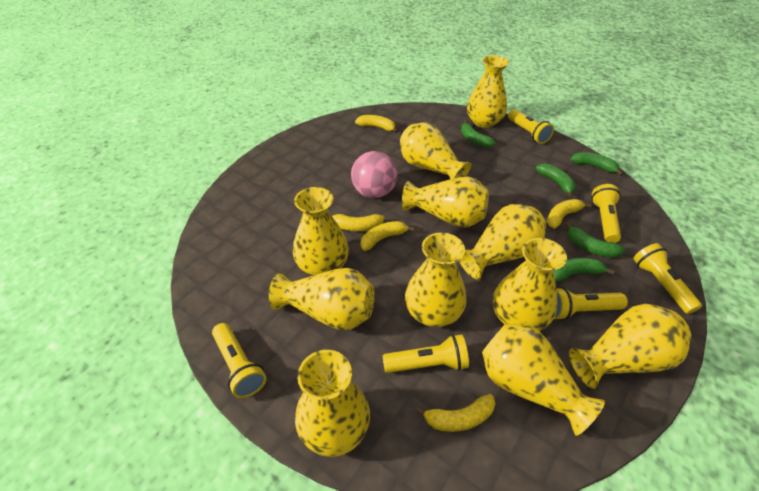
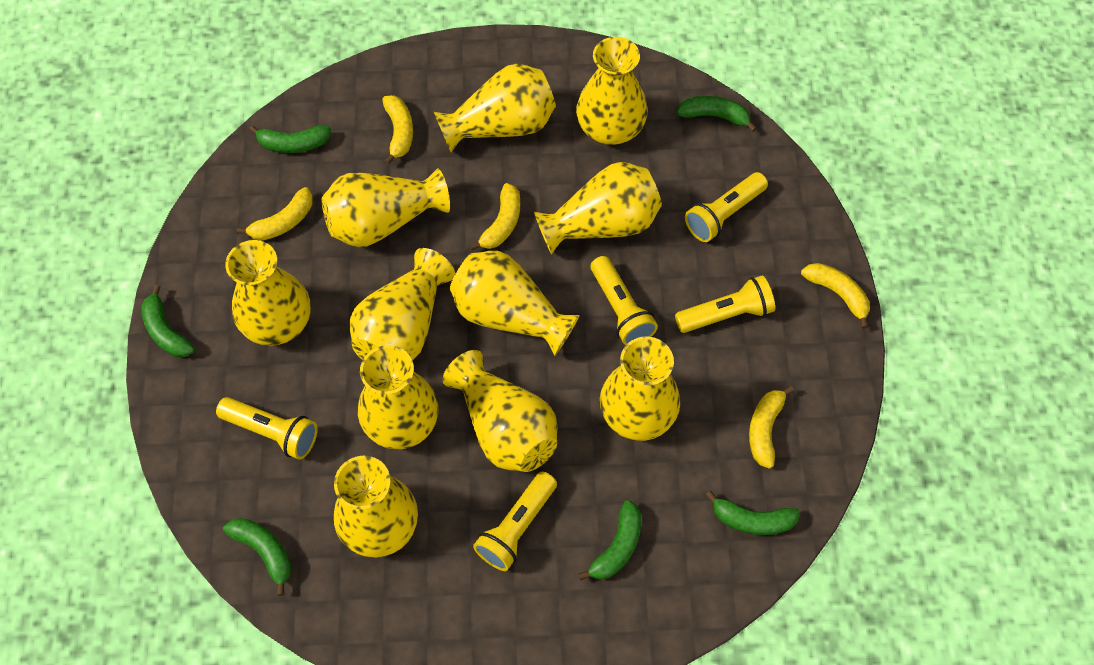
green banana: [461,120,495,148] [536,163,576,198] [554,258,615,282] [565,222,625,258] [570,152,624,176] = 5 -> [141,285,195,357] [223,518,291,596] [249,125,331,153] [578,500,641,581] [676,96,757,132] [706,491,800,535] = 6
pink ball: [351,151,398,198] = 1 -> none = 0
yellow flashlight: [212,323,267,398] [383,335,469,373] [508,109,554,144] [554,287,628,320] [591,184,621,243] [633,243,702,314] = 6 -> [216,397,318,460] [473,471,557,571] [591,256,658,345] [675,275,775,333] [685,172,768,242] = 5

